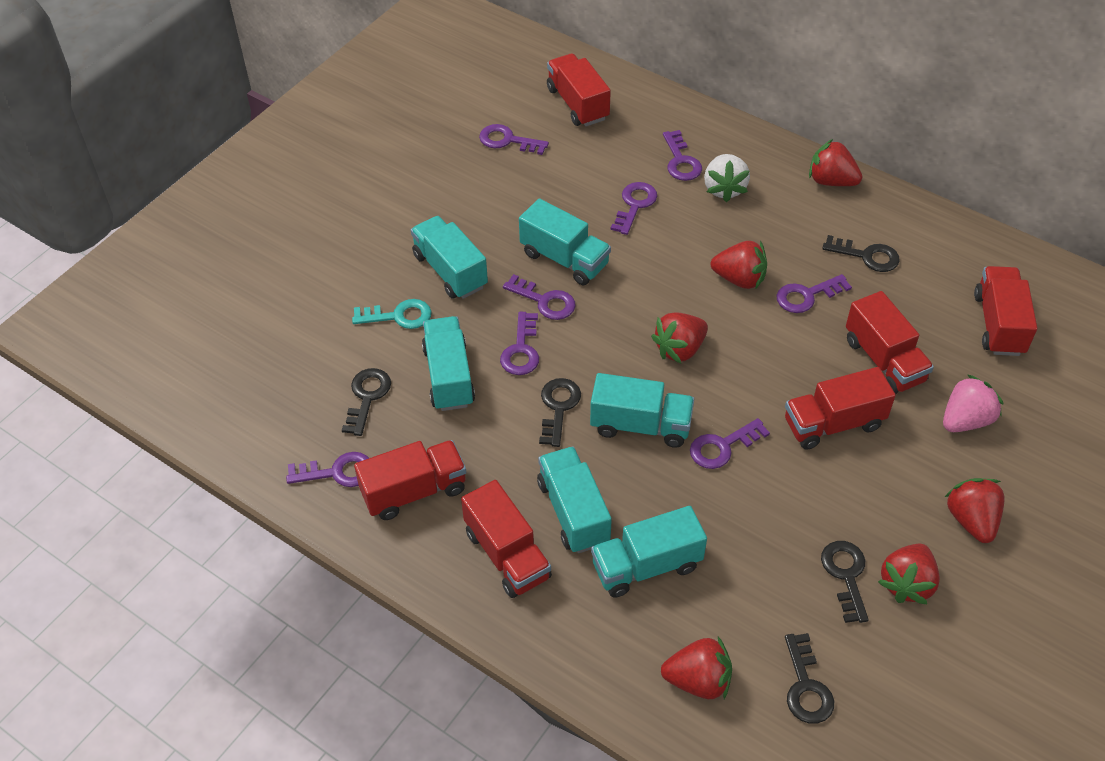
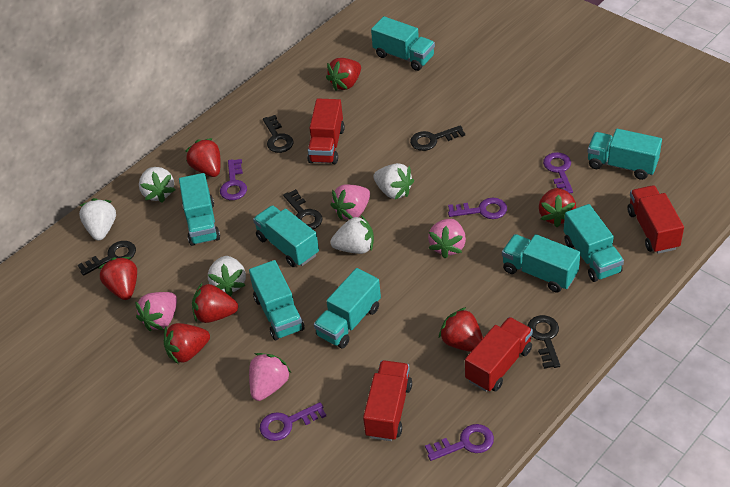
pink strawberry: [943,374,1004,432] = 1 -> [135,292,177,331] [249,353,291,401] [331,184,370,220] [428,219,466,258] = 4
purple key: [286,452,369,487] [479,124,549,155] [500,312,539,375] [503,274,576,320] [611,182,657,235] [663,130,702,181] [690,418,770,469] [776,274,852,313] = 8 -> [220,159,247,200] [260,402,326,441] [425,424,494,461] [448,198,507,219] [543,152,573,193] = 5
red strawberry: [651,312,708,364] [661,637,732,699] [711,241,767,289] [809,139,862,186] [878,544,940,604] [945,478,1005,543] = 6 -> [99,257,137,300] [164,323,210,364] [185,138,221,177] [192,283,238,323] [326,58,361,91] [439,307,483,352] [539,188,576,227] = 7
red truck: [354,440,467,520] [461,480,552,598] [547,53,611,126] [785,367,896,450] [846,291,934,394] [974,266,1037,356] = 6 -> [307,99,345,164] [363,360,412,441] [465,317,533,392] [627,185,684,254] = 4
turquoise key: [352,299,432,329] = 1 -> none = 0
turquoise truck: [411,216,488,299] [422,316,475,411] [519,198,611,285] [537,446,612,553] [590,373,694,448] [591,506,707,598] = 6 -> [179,173,220,246] [249,260,305,340] [253,205,319,267] [314,268,381,349] [371,16,435,71] [502,234,581,293] [564,204,624,282] [587,129,662,180] = 8
white strawberry: [704,154,750,202] = 1 -> [79,198,116,241] [139,167,175,203] [208,256,246,296] [330,215,374,254] [373,163,414,199] = 5

